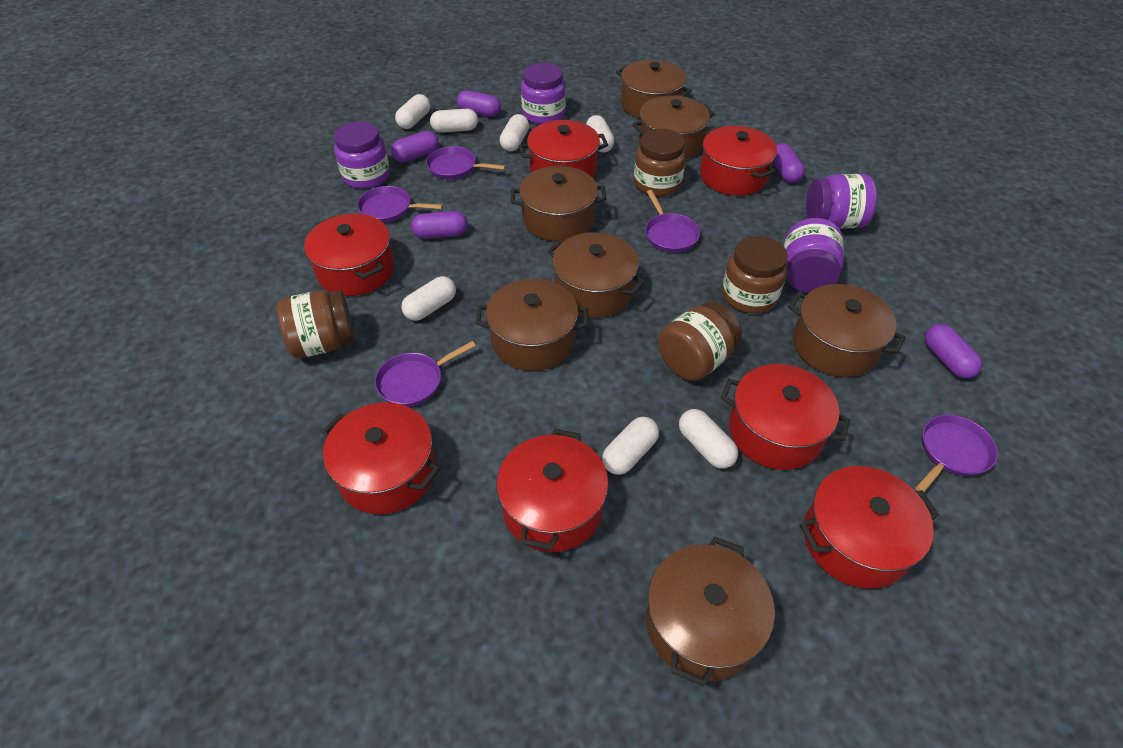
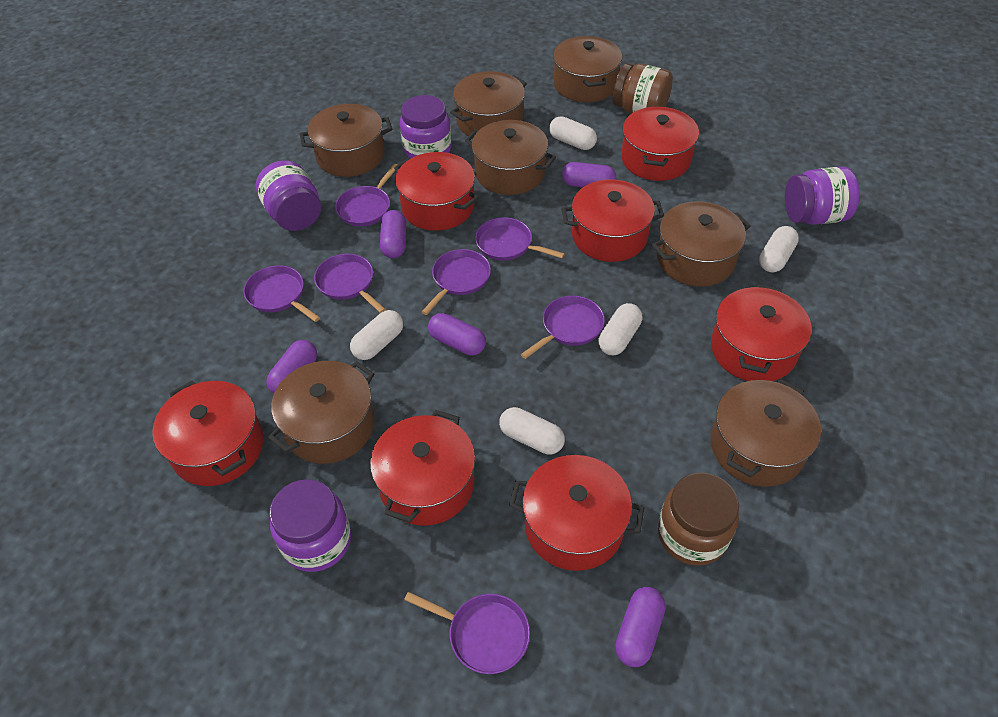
brown jar: [277,290,355,358] [634,129,686,197] [658,301,742,381] [722,236,788,314] = 4 -> [613,63,673,113] [658,472,739,566] = 2
purple pan: [357,186,443,223] [375,341,476,407] [426,146,506,179] [645,190,700,253] [915,415,998,492] = 5 -> [243,265,320,322] [314,254,386,313] [335,164,397,226] [404,592,530,674] [422,249,491,315] [475,217,565,261] [521,296,605,359] = 7
white capsule: [395,94,431,129] [401,276,456,321] [430,109,478,133] [500,114,529,151] [586,115,615,153] [602,417,659,475] [679,409,738,469] = 7 -> [350,310,403,360] [499,407,565,455] [549,116,597,150] [599,303,642,355] [759,226,799,272] = 5

